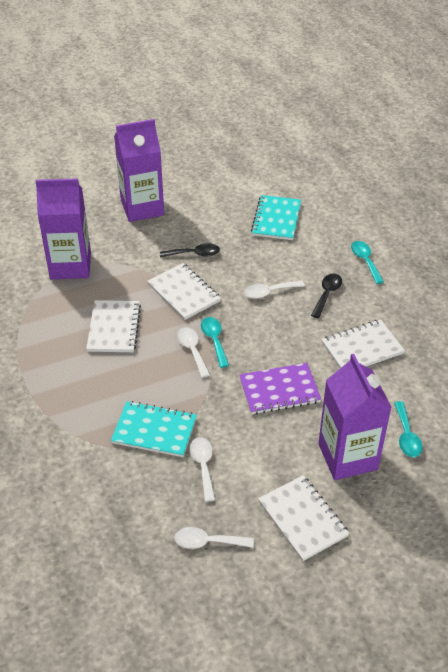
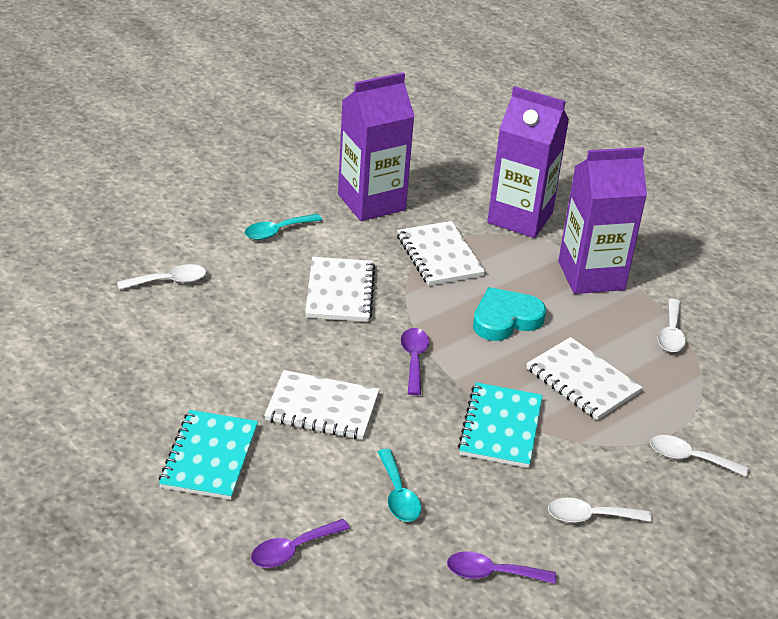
black spoon: [160,243,220,258] [311,273,342,318] = 2 -> none = 0
purple notebook: [239,363,321,414] = 1 -> none = 0
purple spoon: none = 0 -> [251,519,350,568] [401,328,429,395] [447,551,556,584] = 3
turquoise heart: none = 0 -> [473,287,546,341] = 1
turquoise spoon: [201,317,229,368] [351,241,384,284] [394,401,423,457] = 3 -> [245,214,322,240] [378,449,421,522] = 2

